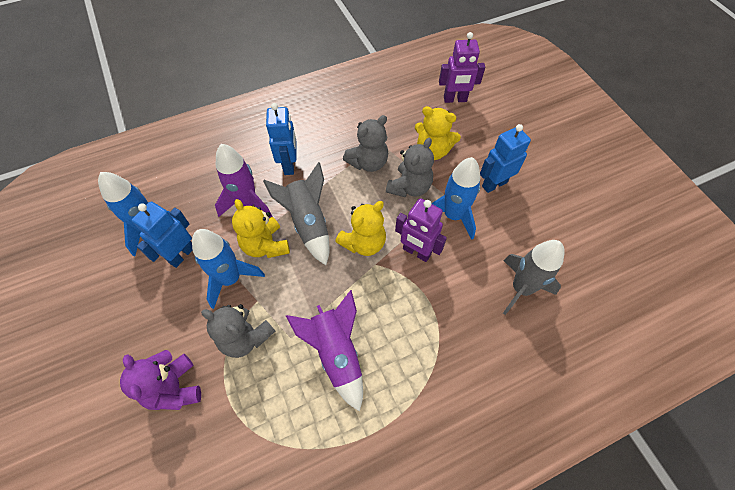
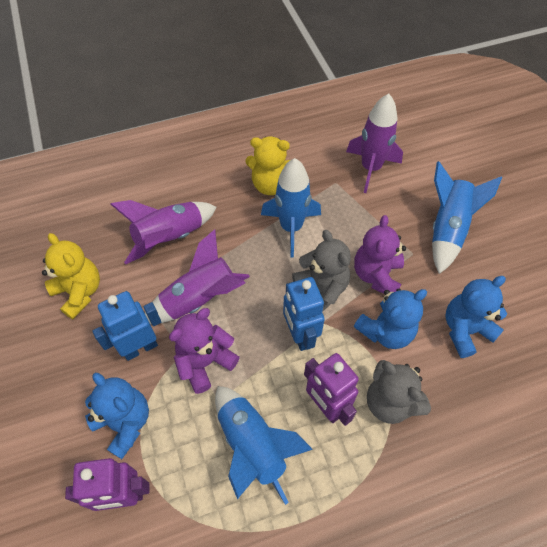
blue robot: [132,201,193,268] [266,103,297,175] [480,124,531,193] = 3 -> [92,291,161,361] [283,277,325,351] = 2
blue teddy bear: none = 0 -> [85,373,149,459] [354,289,427,349] [445,276,507,358] = 3
grey rocket: [263,162,330,265] [503,240,565,315] = 2 -> none = 0
grey teddy bear: [201,304,275,358] [343,115,388,172] [386,138,434,198] = 3 -> [292,230,351,312] [367,360,431,424] = 2
purple rocket: [215,144,273,218] [286,290,363,411] = 2 -> [110,200,217,264] [145,229,250,324] [346,94,403,193] = 3
purple teddy bear: [120,350,201,410] = 1 -> [169,308,240,394] [354,215,406,294] = 2
yellow teddy bear: [232,199,290,258] [335,201,386,256] [415,106,461,160] = 3 -> [42,233,100,319] [245,137,290,195] = 2

